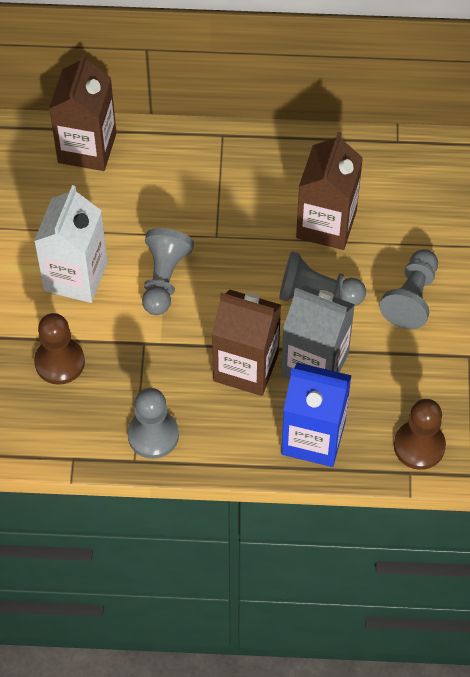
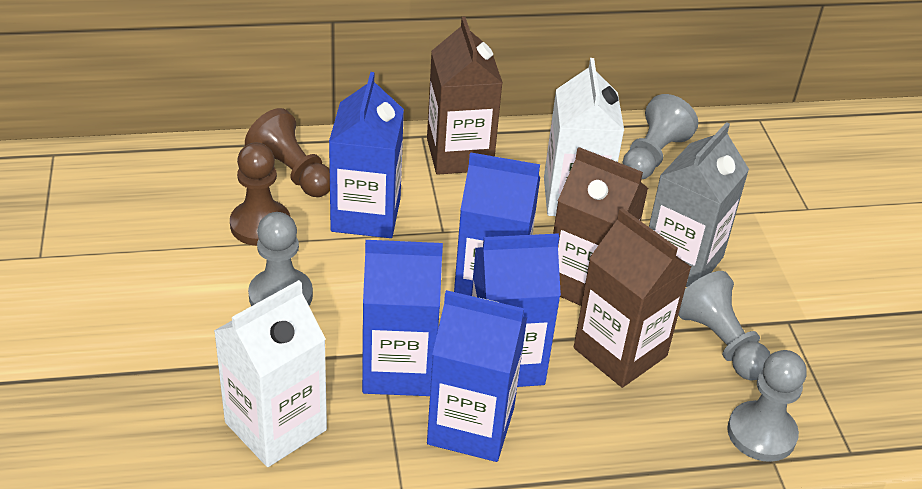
blue carton: [281,362,352,467] = 1 -> [329,72,404,238] [362,240,443,396] [427,290,527,462] [454,152,540,296] [471,233,561,387] = 5
white carton: [34,185,108,303] = 1 -> [214,280,327,467] [544,58,624,216] = 2

